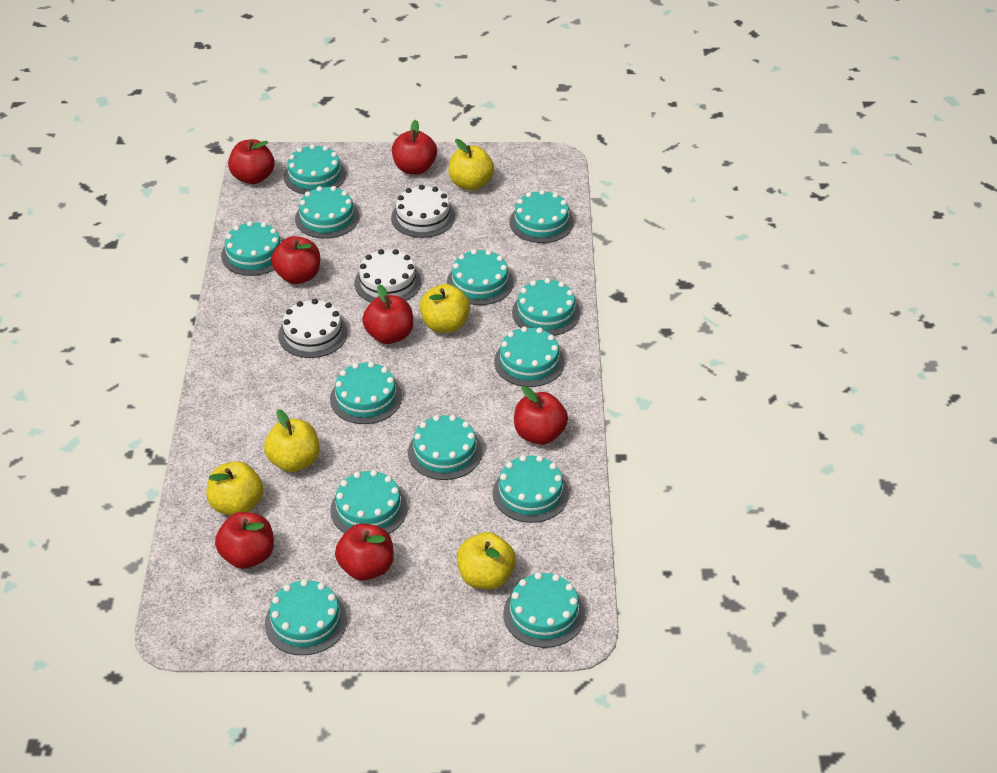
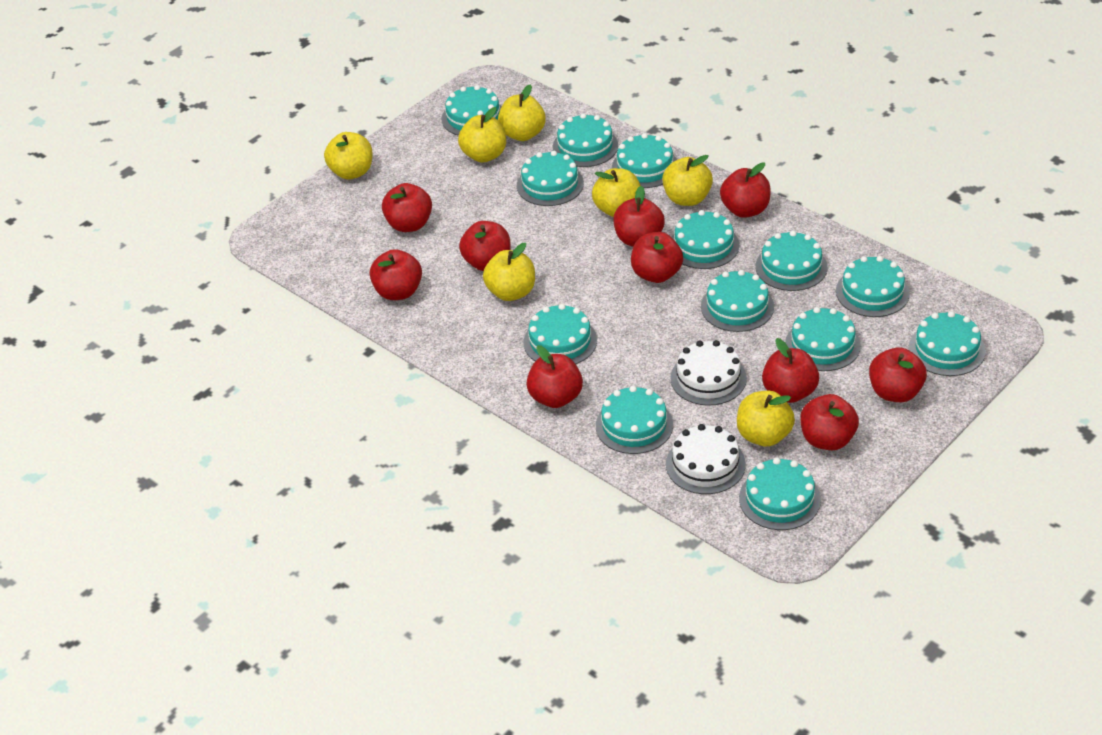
red apple: [215,512,274,569] [228,139,275,184] [271,236,320,284] [335,524,394,581] [362,284,413,344] [392,120,437,175] [514,386,568,445] = 7 -> [370,249,422,300] [382,183,432,232] [459,221,511,271] [526,345,583,408] [613,186,665,247] [631,232,683,283] [720,162,771,218] [762,338,819,403] [800,394,859,450] [869,347,927,402] = 10
white cake: [278,299,348,358] [354,249,421,302] [391,185,455,238] = 3 -> [666,424,746,494] [670,340,747,406] = 2
yellow apple: [206,461,264,516] [264,409,320,472] [420,284,470,333] [448,139,494,191] [457,532,516,589] = 5 -> [324,132,372,179] [458,107,506,162] [483,243,535,301] [498,84,546,141] [592,168,641,217] [662,155,713,206] [737,391,795,447] = 7

